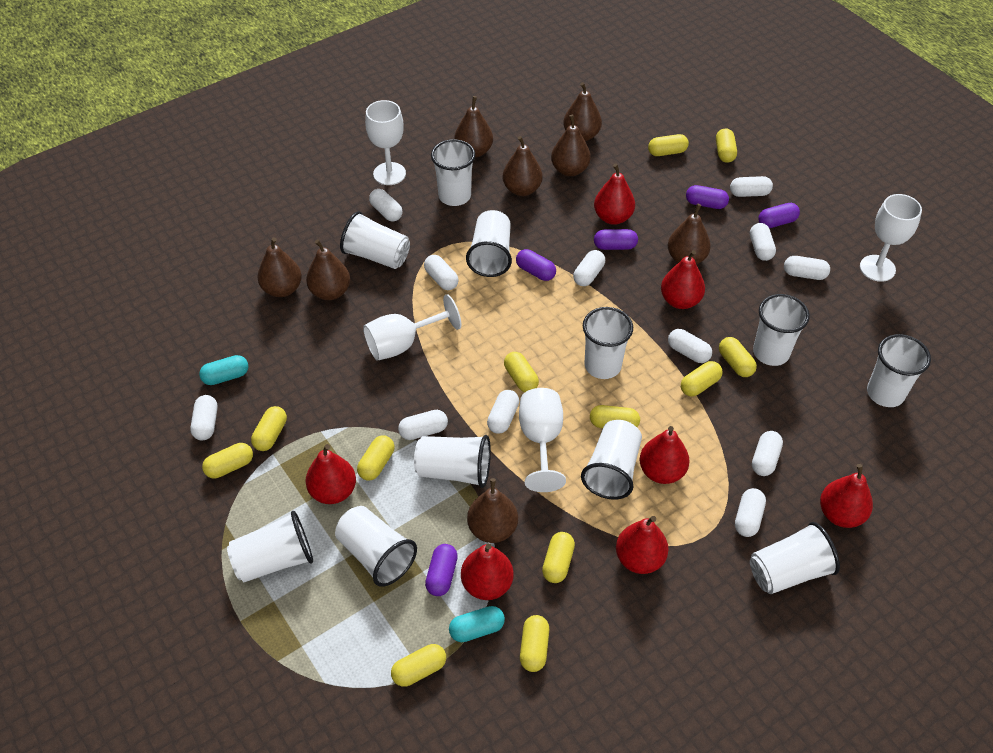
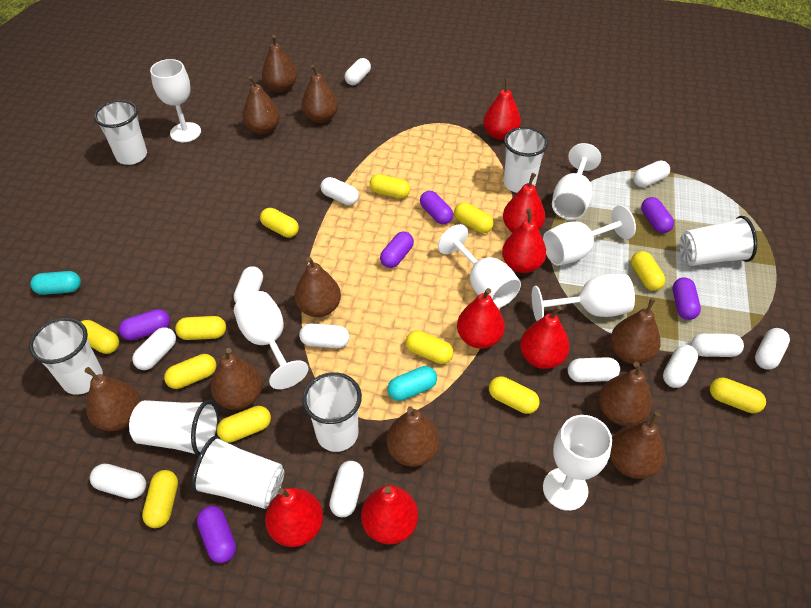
brown pear: [258,237,302,297] [306,239,350,300] [454,96,493,157] [467,478,518,543] [503,136,543,196] [551,115,591,176] [563,82,602,141] [668,203,711,265] = 8 -> [85,367,141,431] [211,348,263,410] [242,76,280,135] [262,35,297,92] [295,257,341,317] [301,64,338,123] [386,406,440,467] [599,362,652,426] [610,298,661,364] [610,412,665,479] = 10
purple capsule: [425,544,458,596] [516,249,556,281] [594,229,638,250] [686,185,729,209] [758,203,800,228] = 5 -> [119,309,170,340] [197,506,236,563] [380,232,414,268] [420,191,453,224] [641,197,674,233] [673,277,701,320] = 6
white cup: [227,511,313,582] [335,506,417,587] [340,211,410,269] [414,435,491,488] [431,139,475,206] [466,210,512,277] [581,420,642,500] [583,307,633,379] [750,522,840,594] [753,294,810,366] [867,334,931,407] = 11 -> [29,318,103,395] [94,100,147,165] [129,400,219,457] [191,436,284,509] [302,372,362,452] [504,127,548,193] [680,216,757,266] = 7
white goblet: [363,294,461,361] [365,100,406,185] [519,388,566,492] [860,194,922,282] = 4 -> [150,59,201,142] [234,291,309,389] [438,224,521,308] [532,274,635,321] [543,205,636,266] [543,415,612,511] [552,143,601,220] = 7

